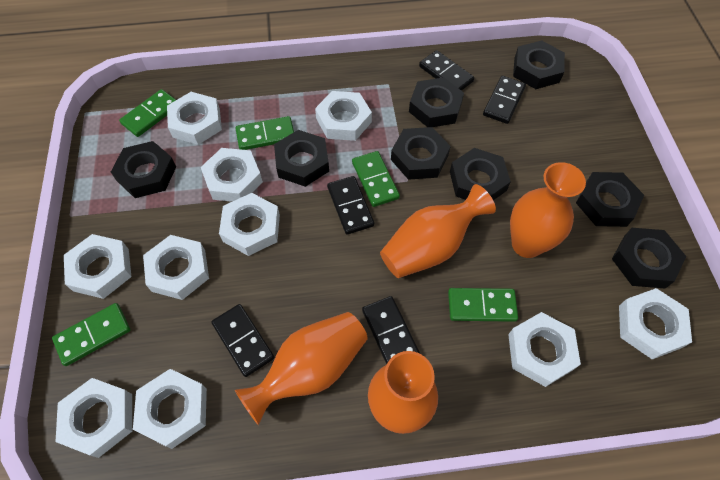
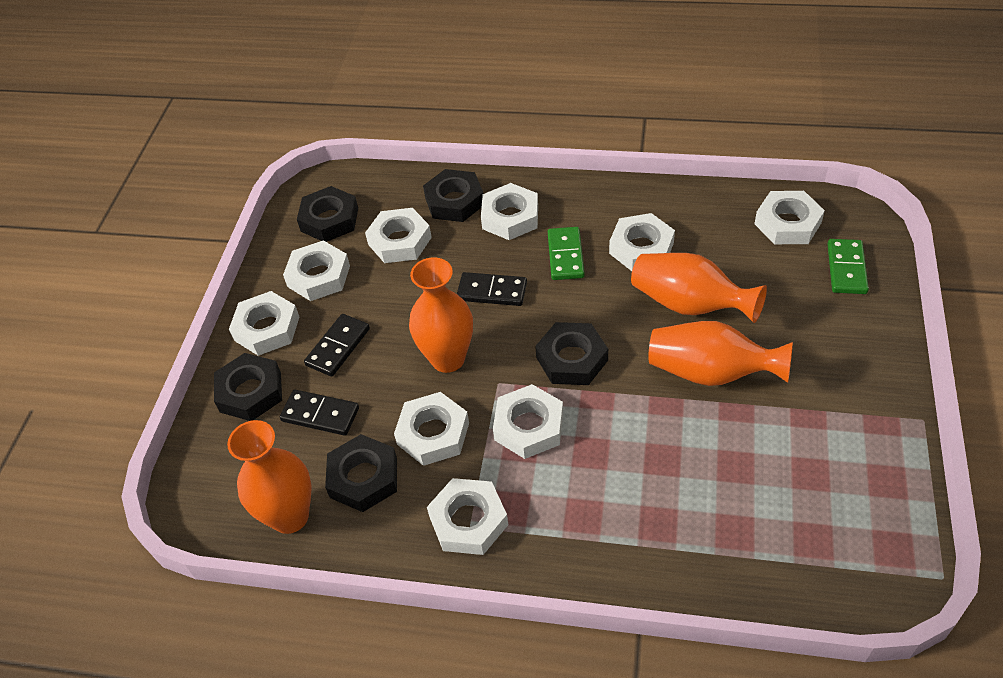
black domino: [211,304,274,377] [327,176,374,234] [362,296,420,364] [419,50,474,91] [483,76,526,124] = 5 -> [280,390,359,436] [304,314,370,377] [457,272,527,306] = 3
black nut: [111,141,176,198] [274,130,329,187] [391,127,451,180] [409,77,464,127] [450,148,511,200] [513,40,565,89] [576,172,644,227] [612,228,686,289] = 8 -> [214,353,282,421] [297,186,358,242] [325,434,397,512] [423,169,483,222] [535,322,608,385] = 5
green domino: [52,303,130,366] [119,89,176,137] [236,116,294,150] [352,151,400,207] [448,288,518,322] = 5 -> [548,227,585,280] [828,239,869,294] = 2
white nut: [55,378,132,458] [64,234,131,299] [133,369,207,449] [143,235,209,300] [167,92,222,145] [201,148,263,202] [219,193,280,256] [315,91,372,141] [508,312,581,387] [619,288,692,360] = 10 -> [229,291,299,356] [283,240,350,301] [365,208,432,263] [394,392,469,466] [427,478,508,555] [481,183,538,240] [493,384,563,459] [609,213,675,271] [755,191,825,244] = 9

